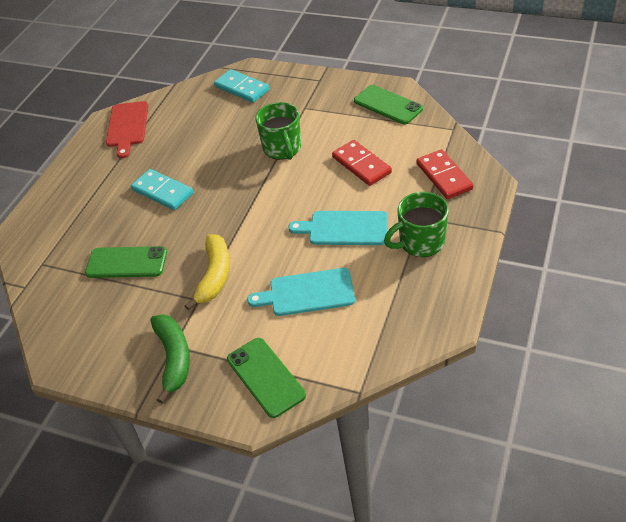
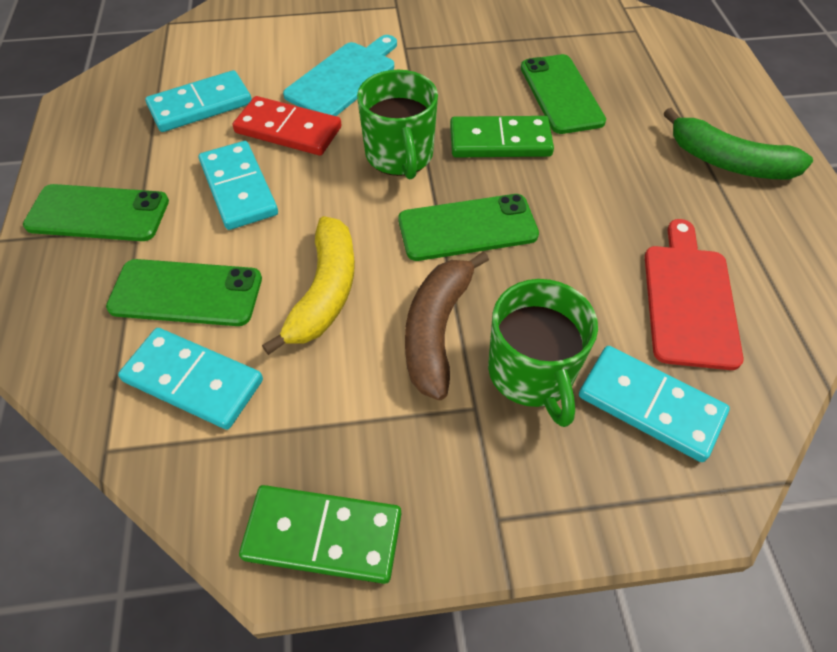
brown banana: none = 0 -> [405,251,489,400] = 1
green domino: none = 0 -> [239,485,401,584] [450,116,554,158] = 2
green phone: [85,246,167,278] [227,338,306,418] [354,85,423,124] = 3 -> [23,184,169,241] [106,259,262,326] [398,194,539,261] [521,54,606,134] = 4
red domino: [332,140,392,186] [417,149,474,199] = 2 -> [233,96,342,156] = 1
turquoise cutting board: [247,268,355,316] [288,211,388,245] = 2 -> [283,35,397,116] = 1
turquoise domino: [131,169,193,210] [214,69,269,103] = 2 -> [118,328,263,430] [145,70,252,132] [199,141,278,230] [579,346,730,462] = 4

